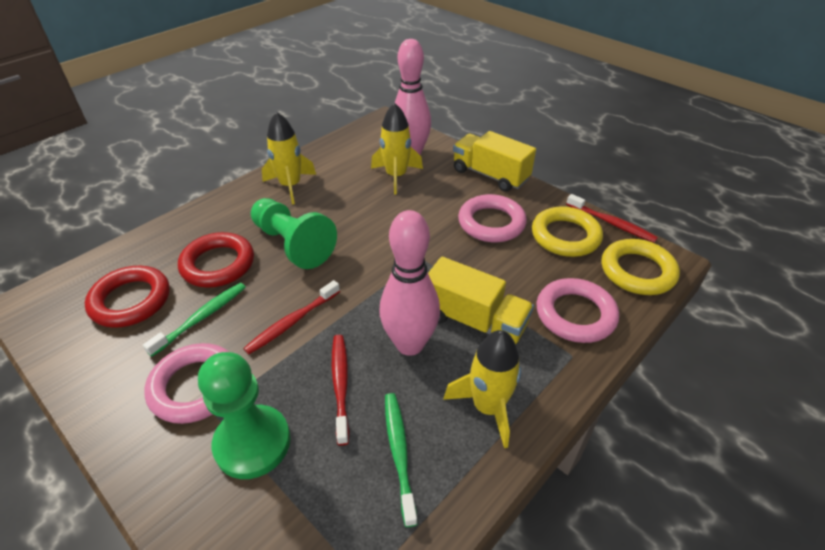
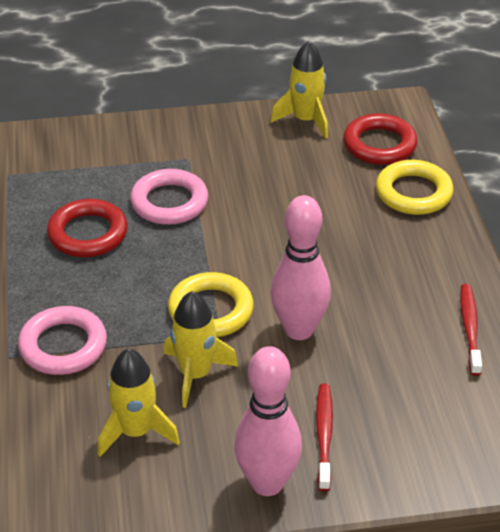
green pawn: [198,352,290,479] [251,198,337,269] = 2 -> none = 0
green toothbrush: [143,283,246,357] [385,393,418,527] = 2 -> none = 0
pink ring: [144,343,229,424] [458,194,527,242] [537,278,619,343] = 3 -> [18,306,107,375] [130,169,208,225] = 2
red toothbrush: [243,280,340,354] [332,335,349,446] [566,194,658,243] = 3 -> [316,383,333,491] [460,284,482,376] = 2
yellow truck: [428,257,534,344] [453,131,536,192] = 2 -> none = 0

